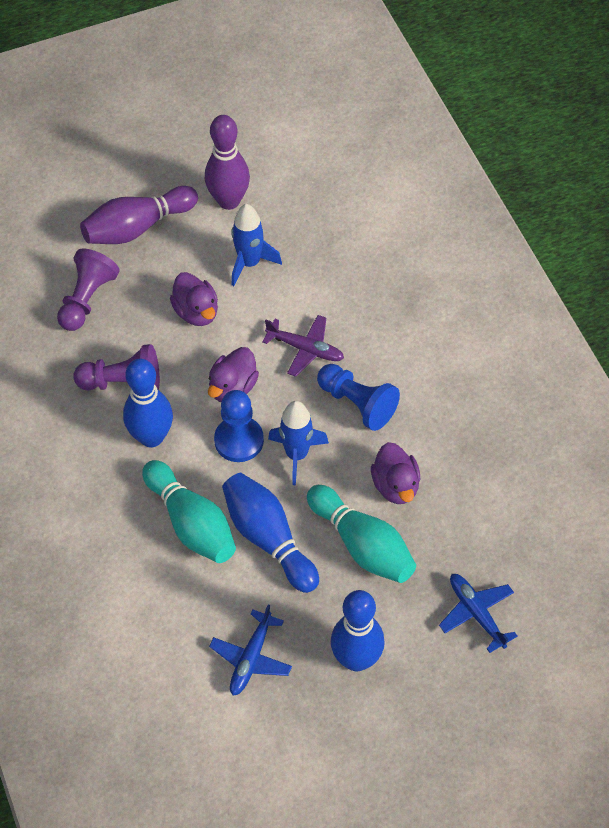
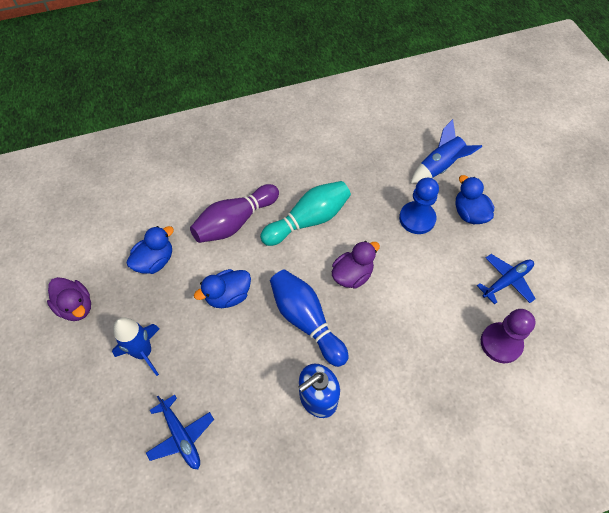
blue bowling pin: [123,359,173,447] [222,473,319,593] [331,590,385,672] = 3 -> [270,269,349,367] = 1
blue duck: none = 0 -> [127,226,174,274] [194,269,251,308] [456,175,494,224] = 3
blue pawn: [214,390,264,462] [317,364,400,431] = 2 -> [399,178,439,234] = 1
blue soap dispenser: none = 0 -> [298,364,340,418] = 1
purple bowling pin: [80,186,198,244] [205,115,250,210] = 2 -> [190,184,279,243] = 1
purple duck: [170,272,218,326] [208,347,259,402] [371,442,420,504] = 3 -> [47,277,91,321] [332,241,380,289] = 2
purple pawn: [57,248,120,331] [73,344,160,391] = 2 -> [481,309,536,363] = 1
purple plane: [262,315,344,377] = 1 -> none = 0
turquoise bowling pin: [142,460,236,563] [307,485,416,583] = 2 -> [260,181,351,246] = 1

